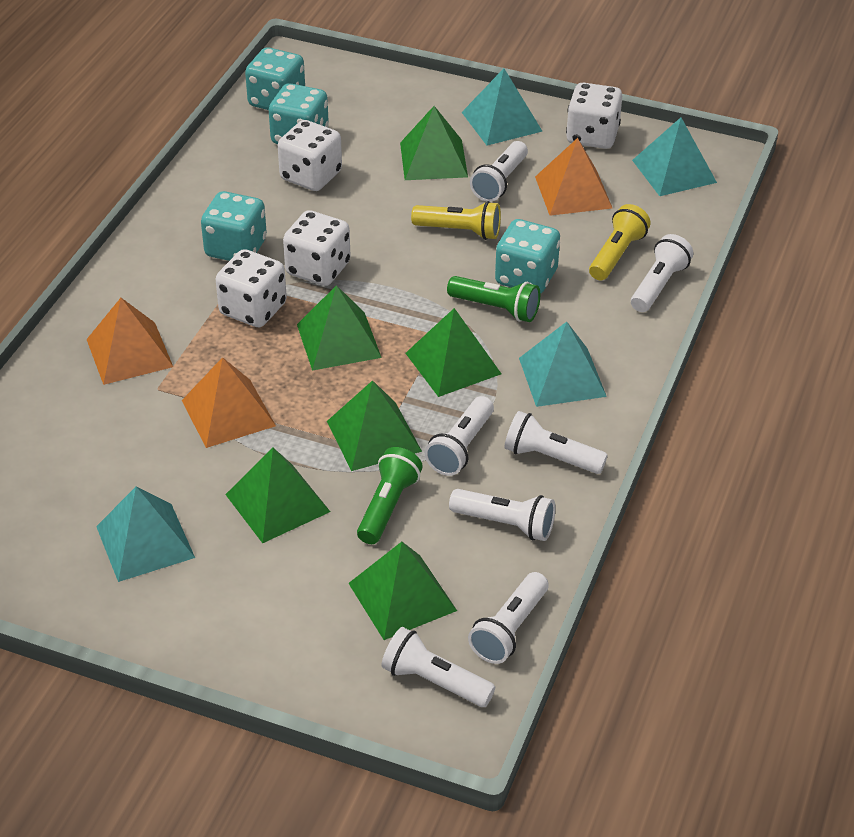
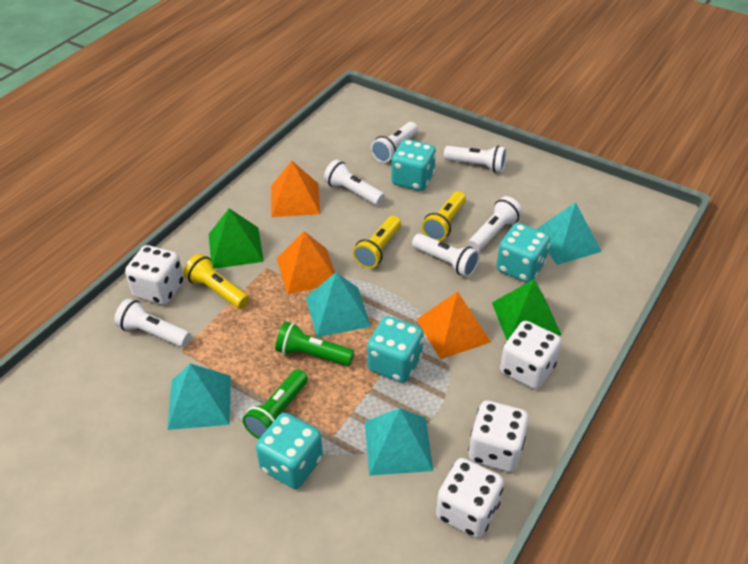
green pyramid: [225,448,330,543] [297,285,382,371] [327,380,422,471] [348,542,457,640] [400,106,468,180] [405,308,501,397] = 6 -> [209,208,264,269] [492,279,561,340] = 2
white flashlight: [381,627,495,707] [425,396,494,476] [449,489,555,541] [468,572,548,664] [470,141,528,202] [504,411,608,474] [631,234,693,312] = 7 -> [114,298,191,347] [324,159,385,205] [371,122,418,163] [412,233,480,277] [444,145,507,173] [468,196,522,251] = 6
yellow flashlight: [411,201,501,240] [589,204,651,280] = 2 -> [183,254,249,309] [353,216,401,269] [422,191,466,241] = 3

